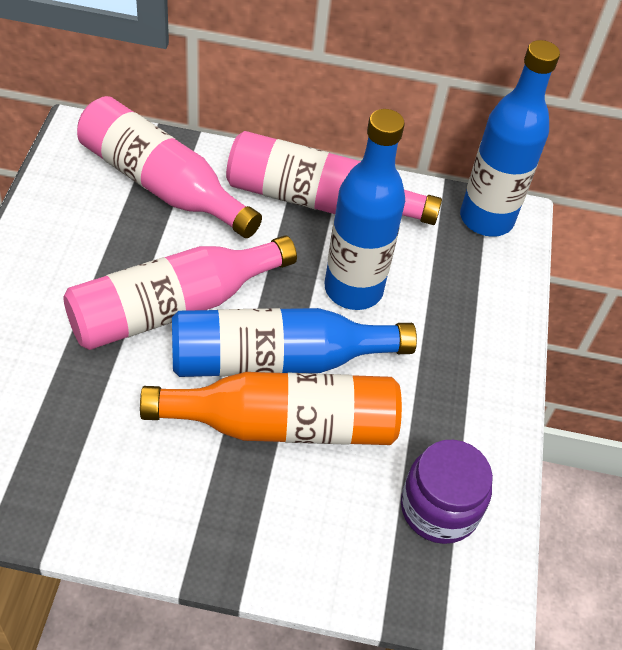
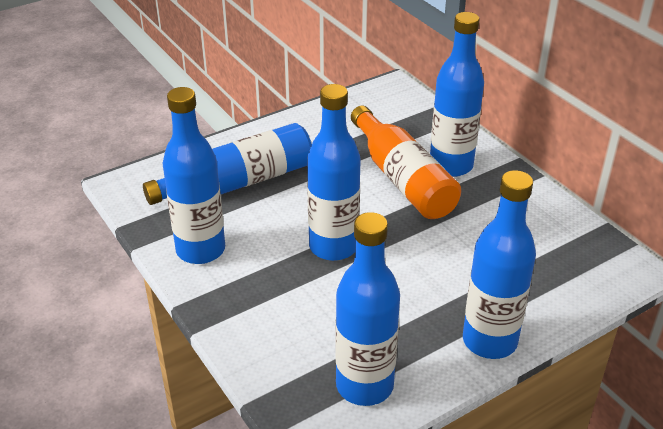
blue bottle: [172,308,417,377] [325,109,405,310] [460,40,560,237] = 3 -> [143,123,312,205] [162,87,225,264] [307,84,361,261] [335,212,400,406] [430,12,484,177] [463,170,536,359] = 6
pink bottle: [63,235,297,350] [77,96,262,238] [226,131,442,225] = 3 -> none = 0
purple jar: [401,440,493,544] = 1 -> none = 0

